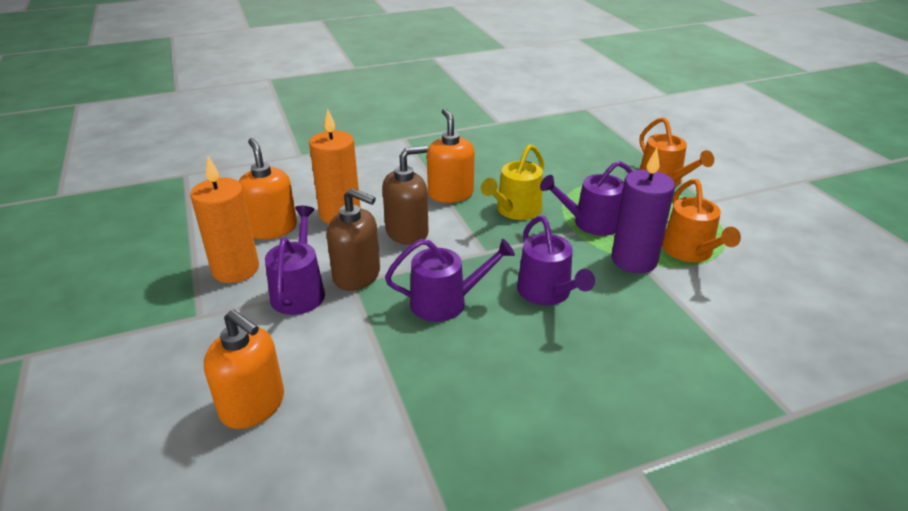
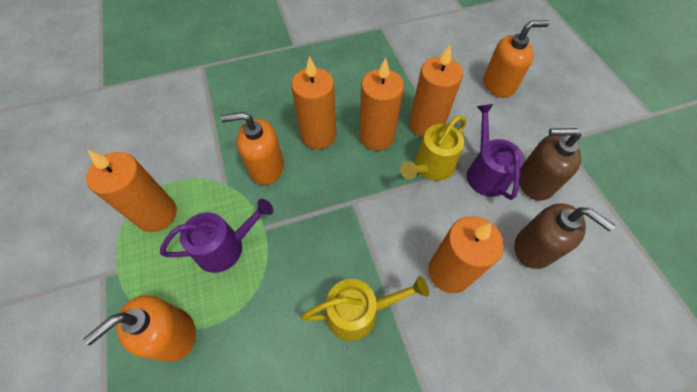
orange candle: [190,156,259,283] [309,109,361,224] = 2 -> [86,150,177,232] [291,56,336,149] [359,58,404,151] [409,45,463,137] [428,216,504,293] = 5
orange watering can: [640,117,714,187] [662,179,741,262] = 2 -> none = 0
purple candle: [612,148,675,273] = 1 -> none = 0
purple watering can: [265,206,325,315] [385,239,515,322] [517,216,595,305] [540,161,633,236] = 4 -> [160,199,273,273] [467,104,524,200] = 2
yellow watering can: [481,144,544,220] = 1 -> [301,276,429,341] [400,116,466,181] = 2

